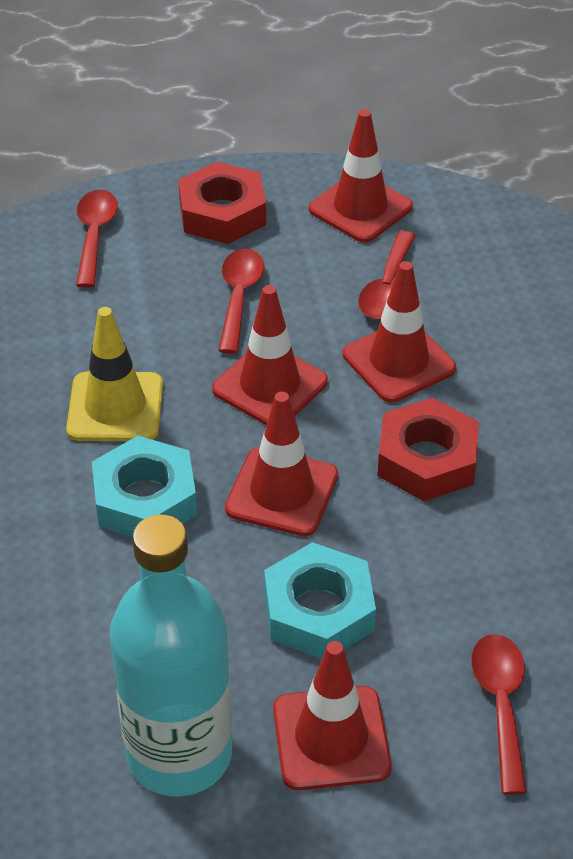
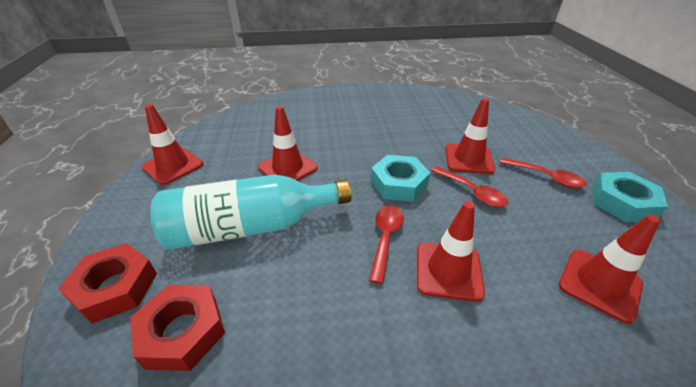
red spoon: [76,190,118,288] [218,249,264,354] [358,231,416,319] [471,634,527,795] = 4 -> [369,205,404,284] [431,166,508,207] [500,158,587,188] = 3
yellow traffic cone: [66,307,163,441] = 1 -> none = 0

